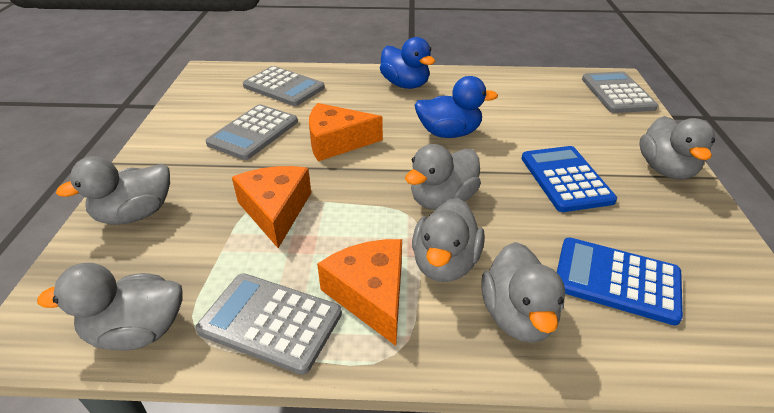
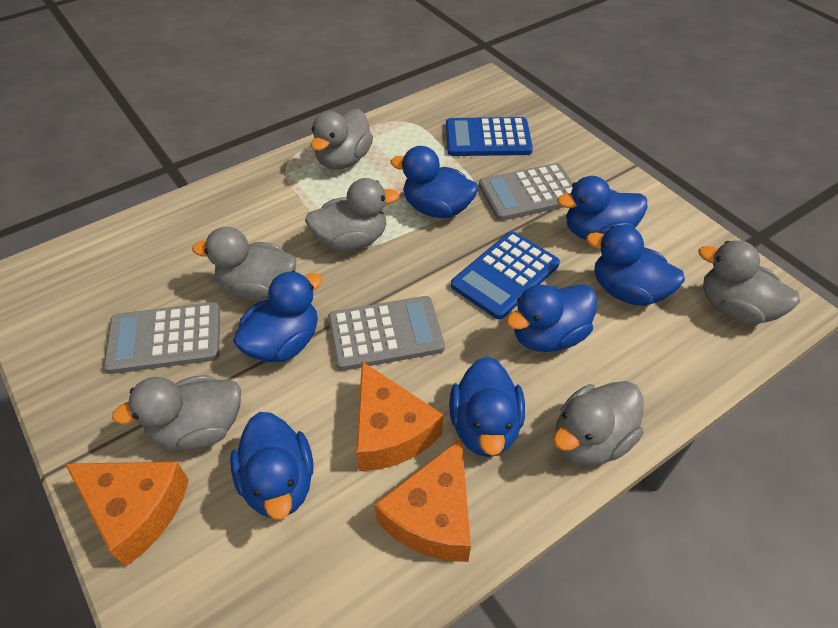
blue duck: [380,37,435,89] [414,76,498,138] = 2 -> [230,412,314,520] [233,271,322,362] [390,146,478,218] [449,356,525,457] [506,284,597,352] [557,176,647,240] [586,225,685,306] = 7
grey calculator: [196,273,342,375] [206,104,298,160] [243,66,325,106] [582,71,658,113] = 4 -> [103,302,220,374] [328,296,445,371] [479,163,573,221] = 3

